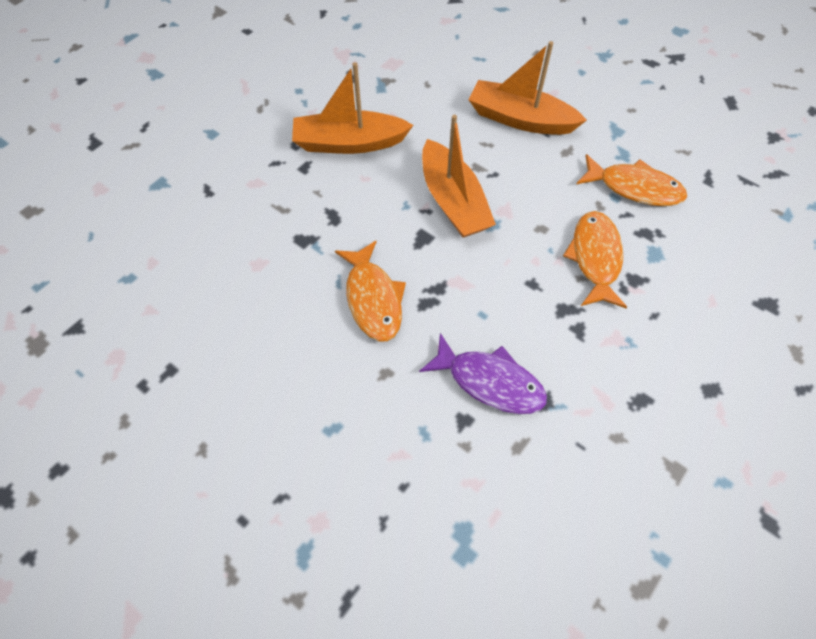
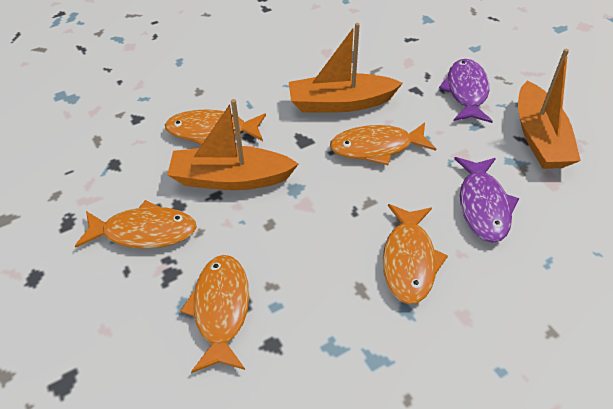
orange fish: [335,241,406,341] [563,211,627,308] [577,154,687,206] = 3 -> [75,200,197,249] [165,109,266,145] [180,255,249,373] [330,122,436,165] [383,204,448,304] = 5
purple fish: [419,333,547,414] = 1 -> [439,59,493,123] [454,157,519,243] = 2

